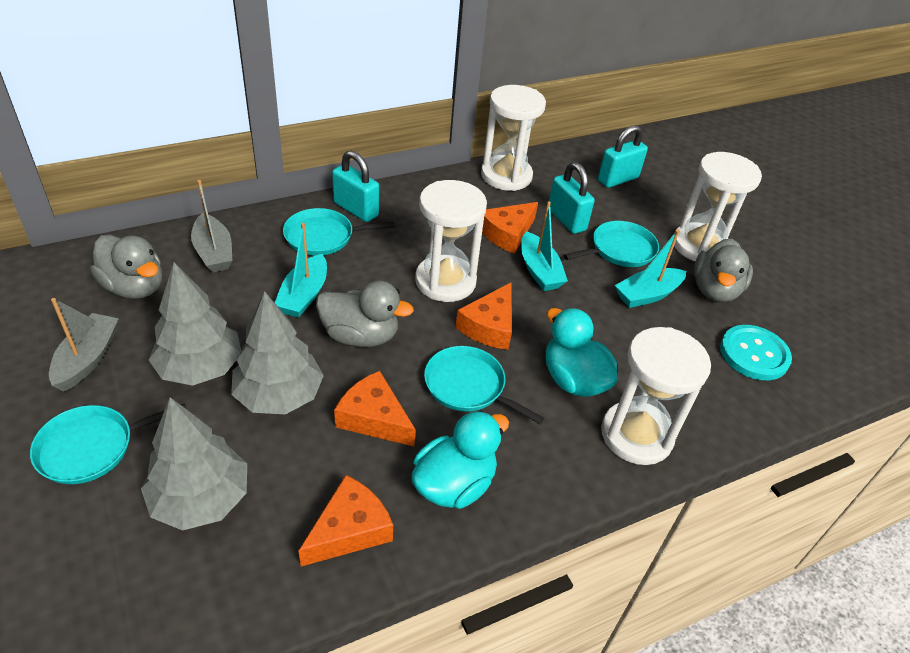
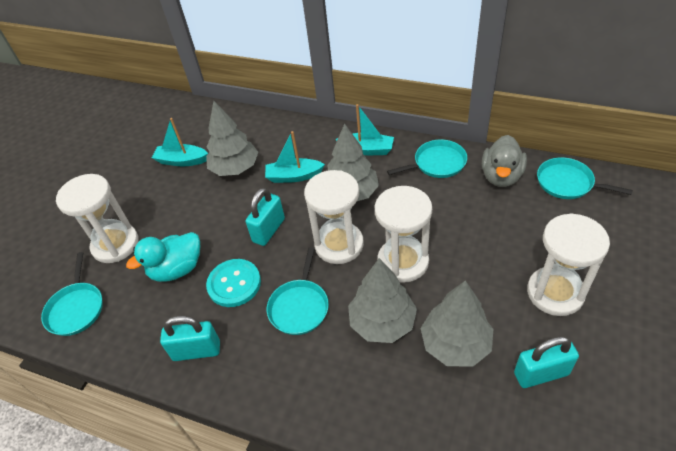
grey boat: [49,298,119,391] [191,180,232,273] = 2 -> none = 0
grey duck: [90,235,162,299] [316,280,414,347] [694,239,753,302] = 3 -> [482,135,527,187] = 1
grey tree: [141,397,247,531] [148,262,241,386] [231,291,324,414] = 3 -> [206,101,258,176] [327,124,379,201] [348,258,417,343] [420,280,493,367] = 4
orange cheese: [299,475,393,566] [334,371,416,446] [456,283,512,350] [482,202,538,254] = 4 -> none = 0
turquoise duck: [411,410,509,509] [545,308,618,397] = 2 -> [126,232,200,282] = 1

